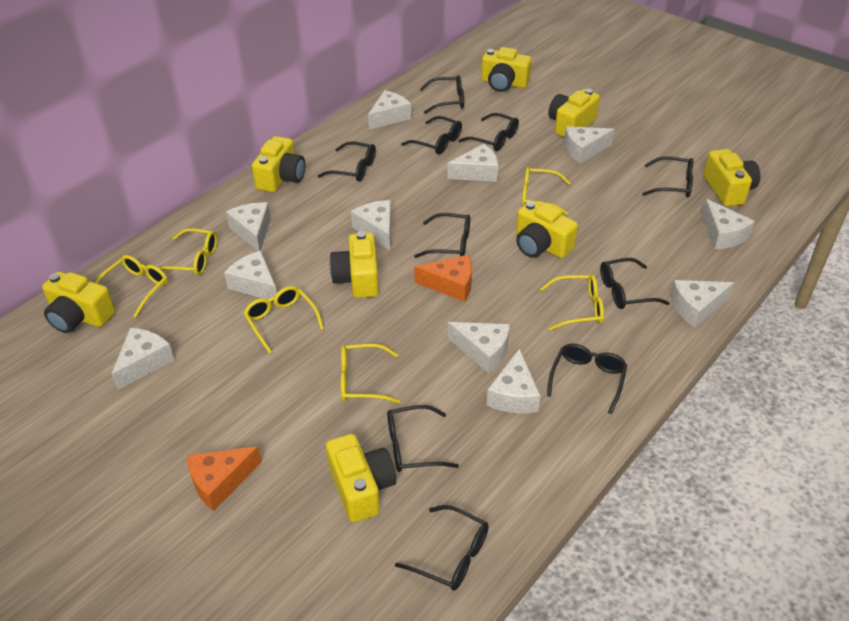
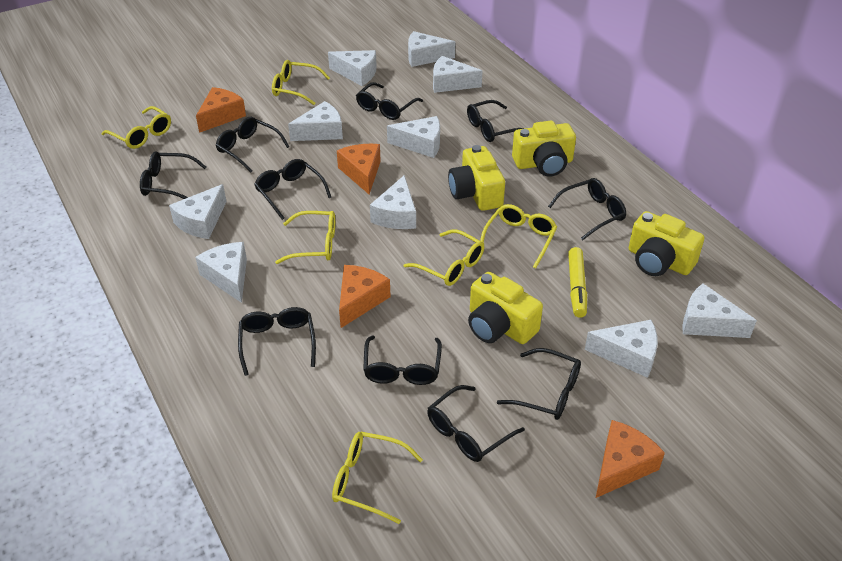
orange cheese: [187,446,262,511] [414,255,472,302] = 2 -> [196,87,246,133] [337,144,381,194] [339,265,391,328] [596,420,665,498] = 4
white cheese: [112,328,174,390] [224,251,277,299] [226,202,271,251] [351,200,391,250] [368,90,411,130] [447,144,498,182] [448,322,510,373] [487,348,541,413] [564,127,614,163] [670,280,734,327] [702,199,755,249] = 11 -> [169,184,227,239] [195,242,247,303] [288,101,343,141] [328,50,377,86] [370,175,416,229] [387,116,440,158] [408,31,455,67] [433,56,483,93] [585,320,658,378] [682,284,757,338] = 10
yellow camera: [42,271,115,333] [252,136,305,192] [326,434,397,522] [330,231,379,298] [481,47,532,92] [516,200,578,258] [548,89,600,137] [703,149,760,207] = 8 -> [448,145,505,211] [468,272,543,344] [512,121,576,177] [629,211,704,276] = 4
yellow marker: none = 0 -> [568,247,587,318] = 1

